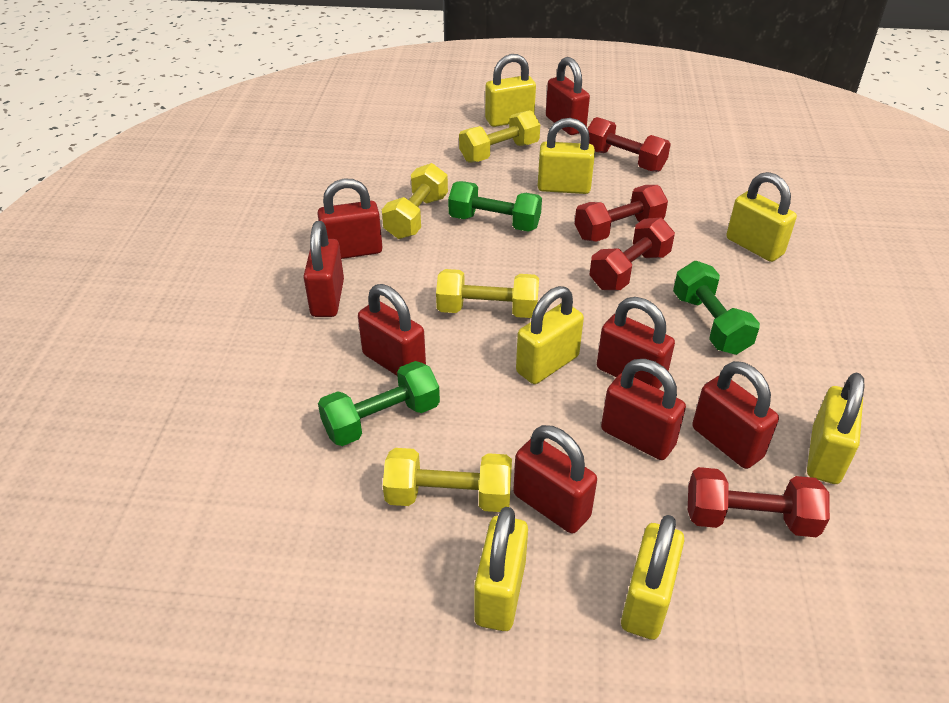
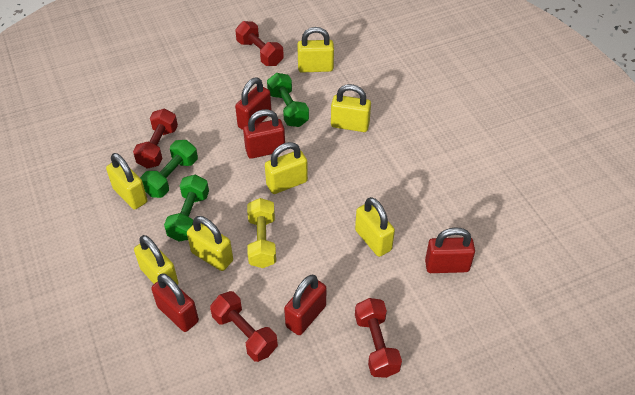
red padlock: [303,221,344,317] [317,178,382,259] [358,284,426,376] [513,425,597,534] [546,57,590,135] [597,297,675,389] [601,359,686,460] [692,361,779,469] = 8 -> [151,273,199,332] [235,77,271,130] [243,109,285,159] [284,275,327,335] [425,227,475,273] = 5
yellow dumbbell: [382,163,448,239] [383,448,512,512] [436,269,539,318] [459,110,540,163] = 4 -> [247,198,276,268] = 1

